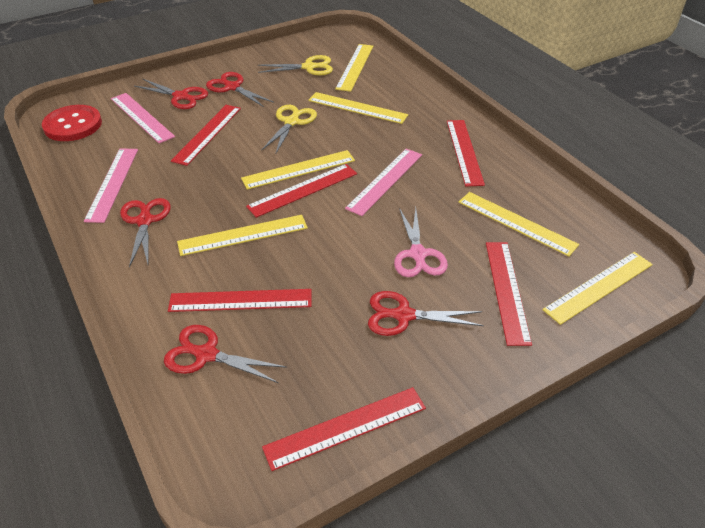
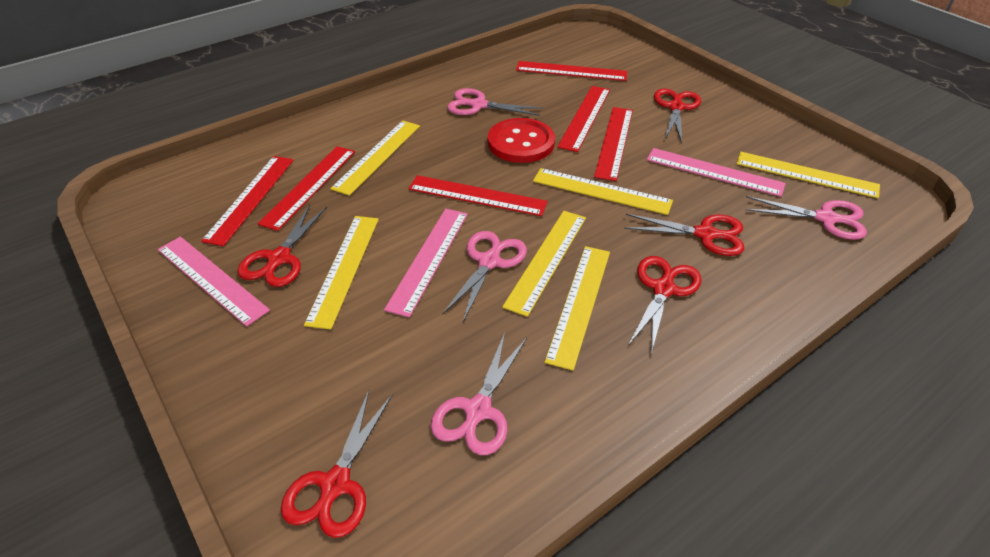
pink scissors: [394,208,448,277] = 1 -> [431,333,527,455] [442,231,527,322] [447,88,543,116] [745,196,867,240] = 4
yellow scissors: [258,55,333,75] [262,105,317,154] = 2 -> none = 0

